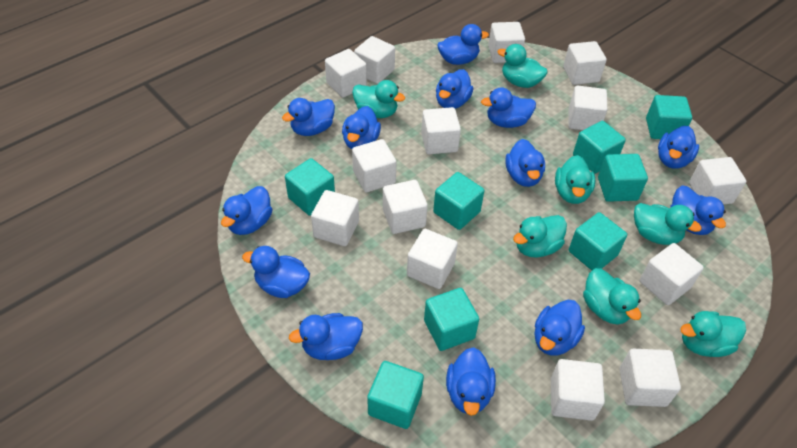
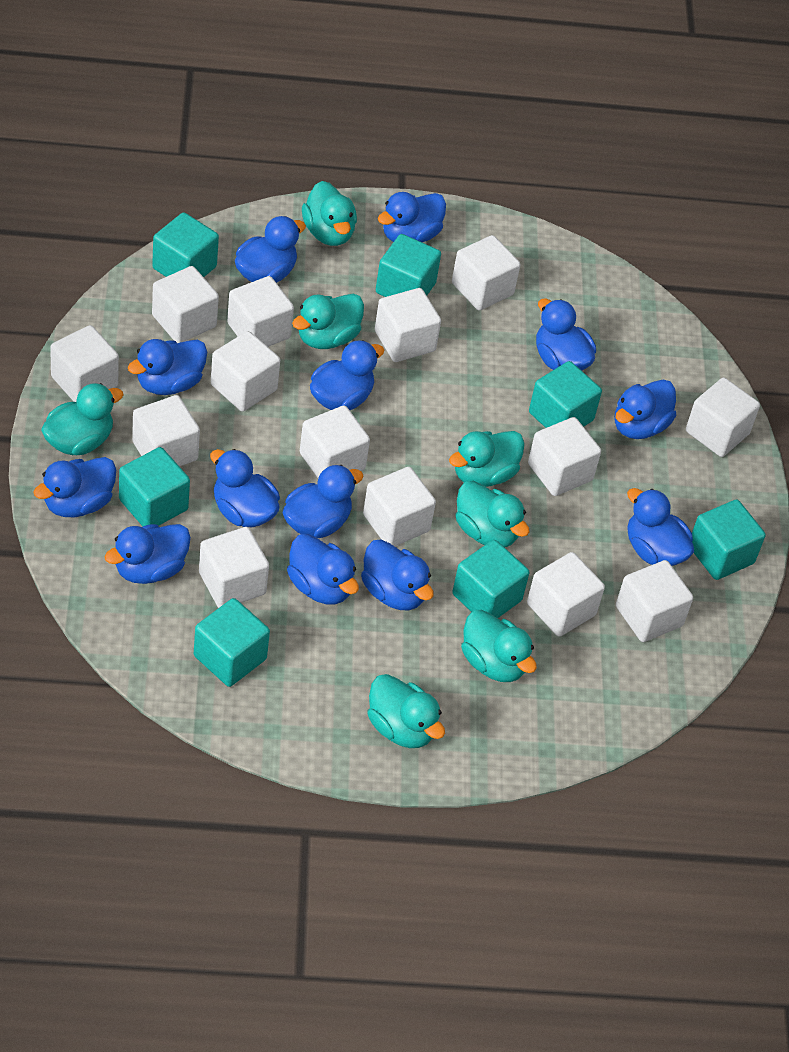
turquoise cube: [285,158,335,216] [367,361,424,429] [424,288,479,351] [433,172,484,230] [569,212,627,270] [573,121,626,174] [598,154,648,202] [646,95,692,139] = 8 -> [119,447,190,526] [152,212,219,277] [194,598,270,687] [376,234,441,297] [452,540,529,618] [529,361,602,428] [692,499,766,580] = 7

